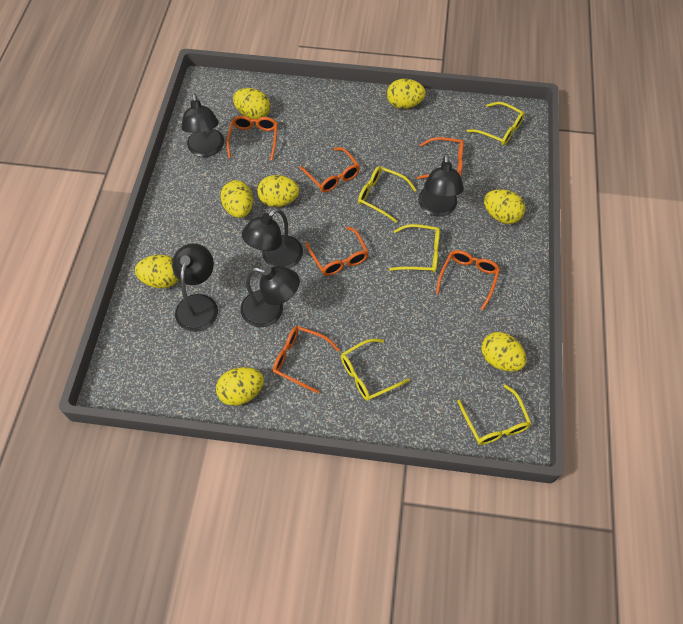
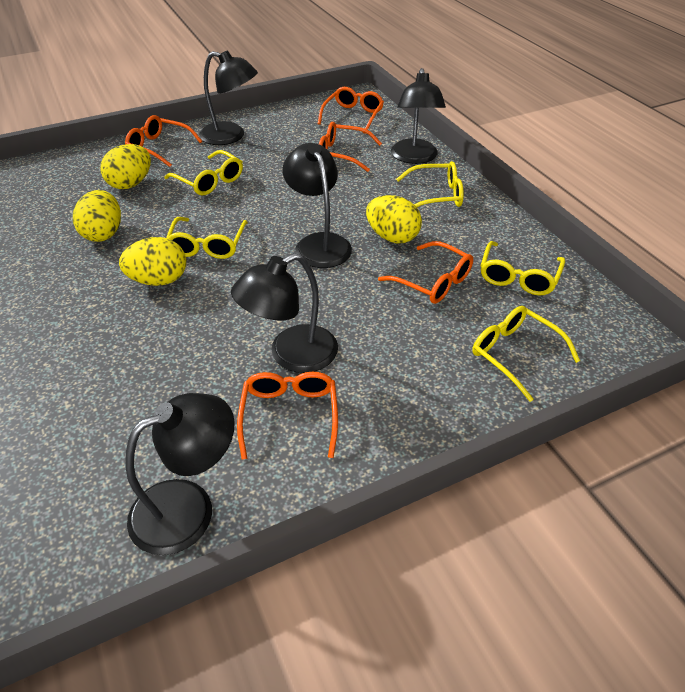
orange glasses: [227,116,278,161] [273,326,340,393] [299,147,360,192] [305,226,369,276] [417,137,464,179] [436,250,500,310] = 6 -> [125,115,202,167] [237,372,338,460] [318,87,384,134] [319,122,382,172] [378,241,473,304] = 5
yellow egg: [135,255,178,288] [216,367,264,406] [221,180,253,218] [233,88,270,119] [257,175,299,207] [387,79,426,109] [481,332,527,372] [484,189,525,224] = 8 -> [73,190,121,242] [100,144,151,189] [119,237,186,286] [366,195,422,244] = 4

